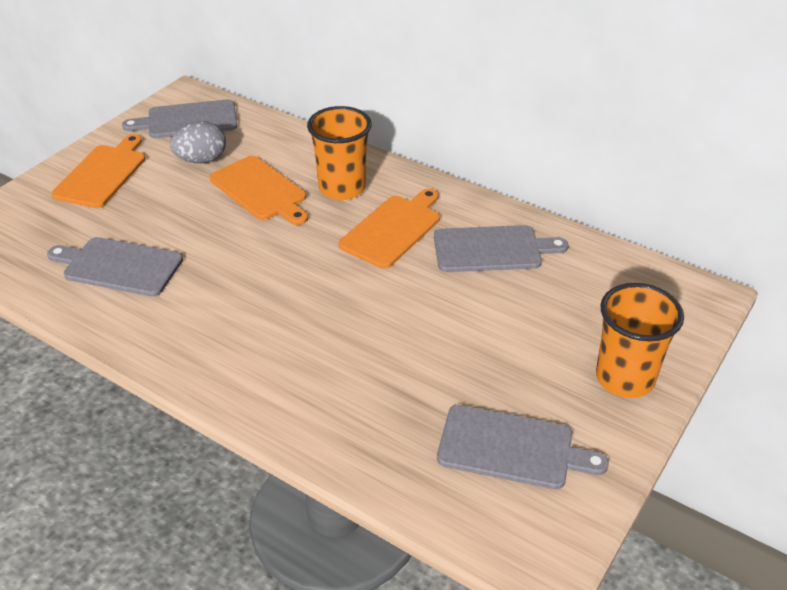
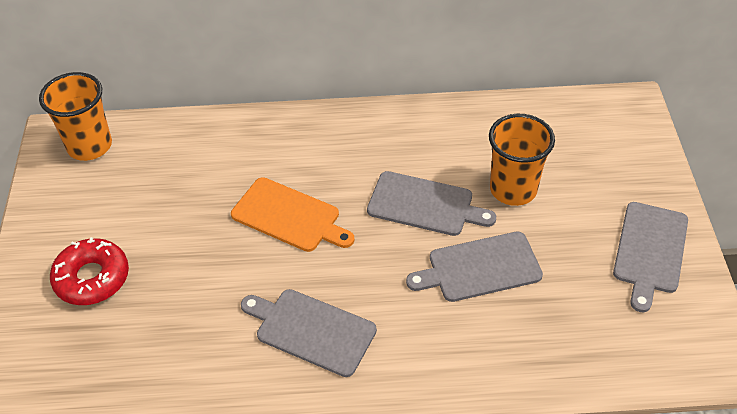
grey egg: [170,121,226,163] = 1 -> none = 0
orange cutting board: [51,134,146,208] [210,156,308,225] [339,189,440,269] = 3 -> [231,177,355,252] = 1
red donut: none = 0 -> [50,237,129,305] = 1

